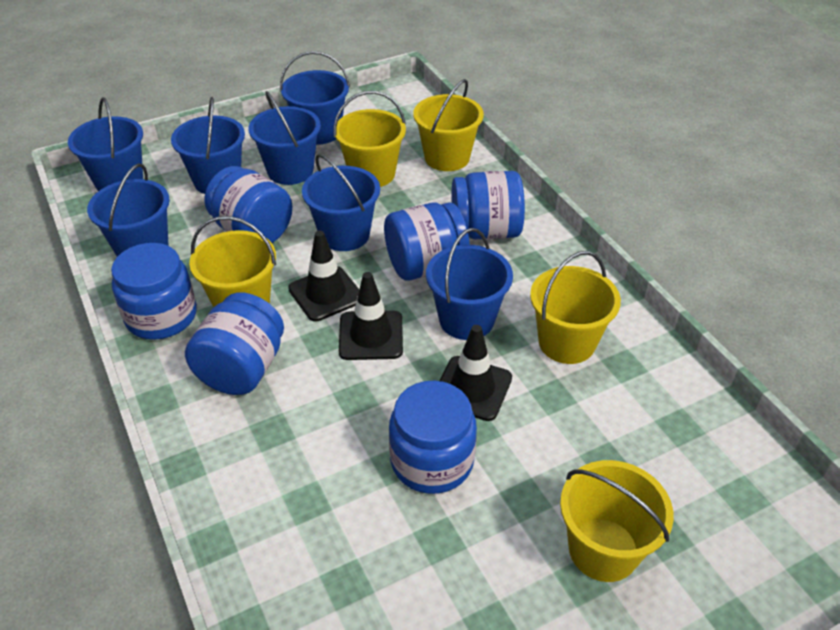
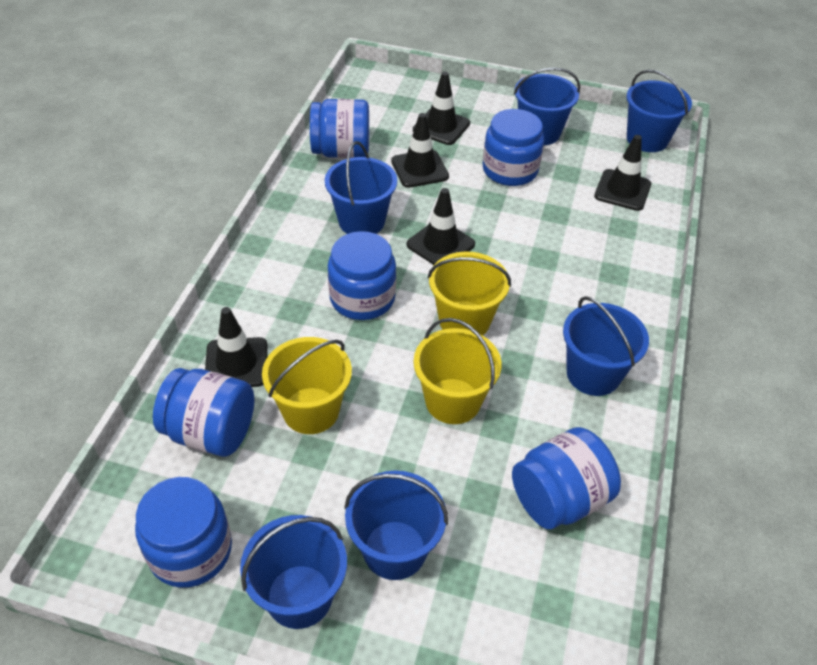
black traffic cone: [288,231,359,321] [339,272,403,360] [440,325,512,421] = 3 -> [205,307,268,387] [391,113,449,188] [407,188,475,265] [413,72,470,145] [594,135,651,211] = 5
blue bucket: [68,97,143,191] [87,164,170,257] [171,97,245,194] [249,91,321,185] [280,51,350,144] [302,154,380,251] [426,228,513,340] = 7 -> [240,515,347,629] [325,141,397,234] [344,471,448,580] [514,67,580,145] [563,296,649,396] [626,70,692,152] = 6
yellow bucket: [189,216,276,307] [333,91,406,187] [413,79,484,171] [530,251,621,364] [560,460,674,582] = 5 -> [262,337,352,434] [414,318,502,424] [428,252,511,336] = 3

